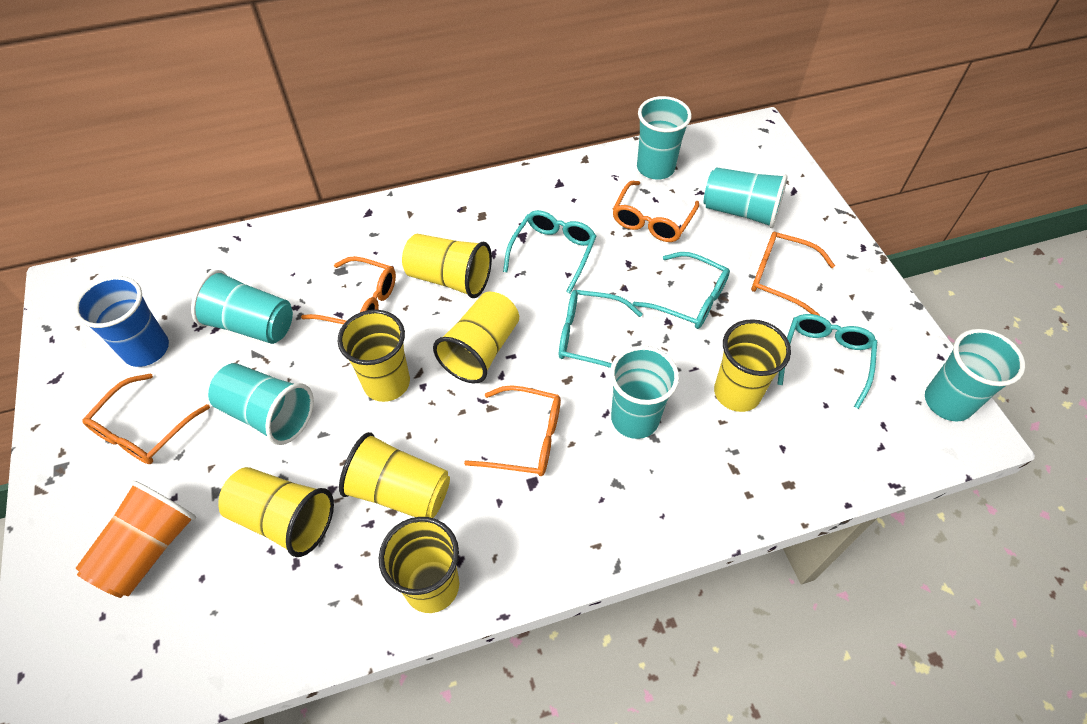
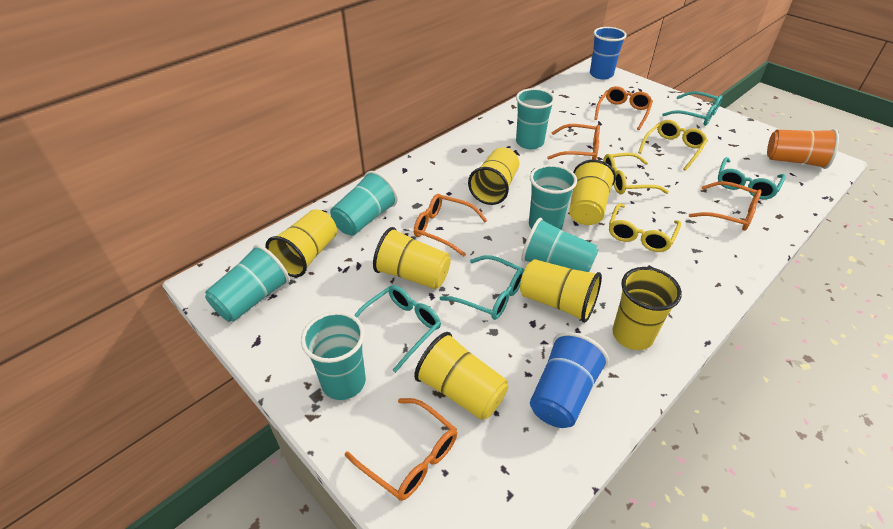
blue cup: [74,276,169,367] = 1 -> [530,332,609,428] [590,27,627,79] = 2
yellow glasses: none = 0 -> [603,153,669,194] [609,203,681,252] [638,120,708,171] = 3

